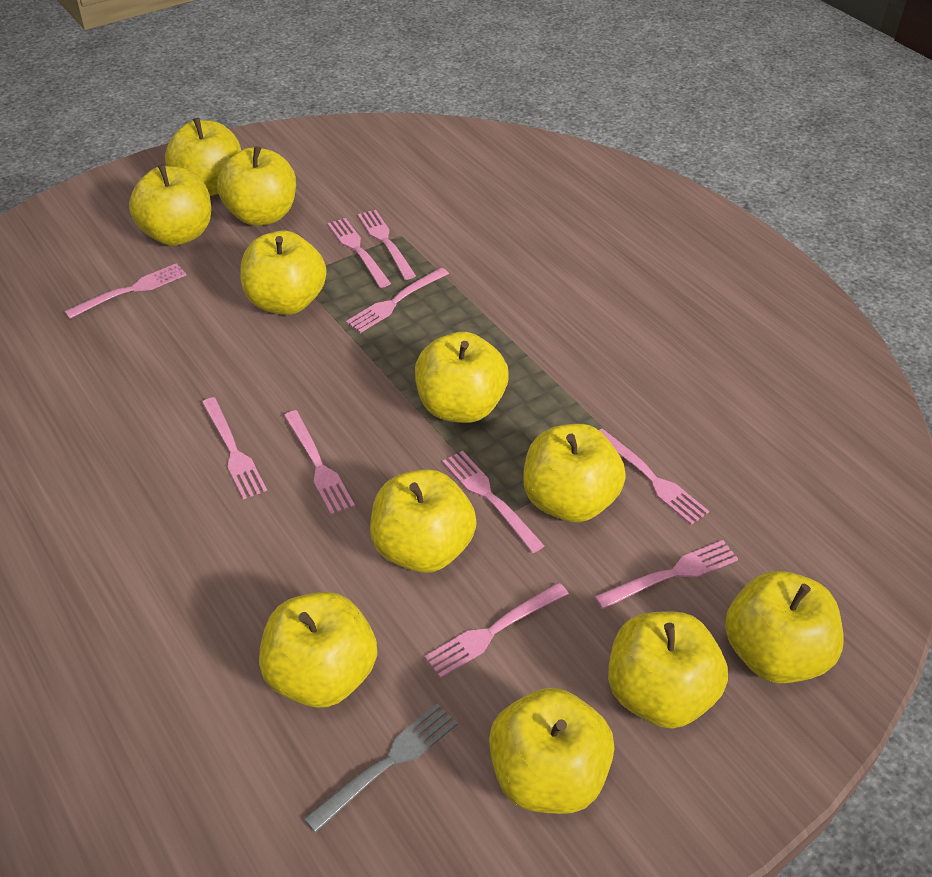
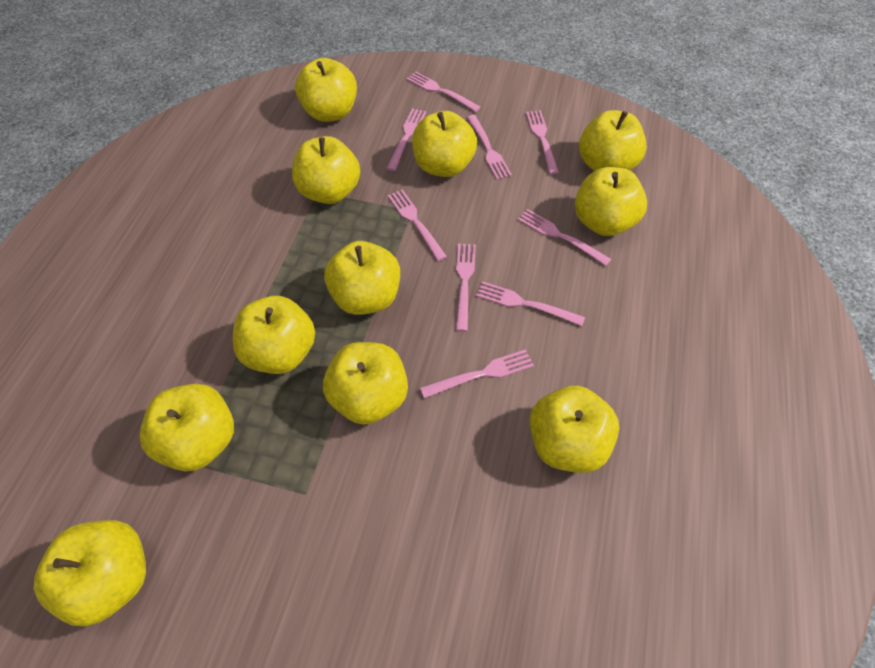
grey fork: [304,703,458,833] = 1 -> none = 0
pink fork: [64,263,186,319] [202,397,267,499] [284,410,355,515] [327,218,391,288] [346,267,449,333] [358,210,416,280] [425,583,569,678] [442,451,545,553] [594,540,738,609] [599,429,709,525] = 10 -> [386,109,426,171] [388,189,447,261] [407,72,481,112] [420,349,534,398] [456,244,476,332] [467,115,512,179] [476,281,585,326] [518,209,611,266] [526,110,559,174] = 9

